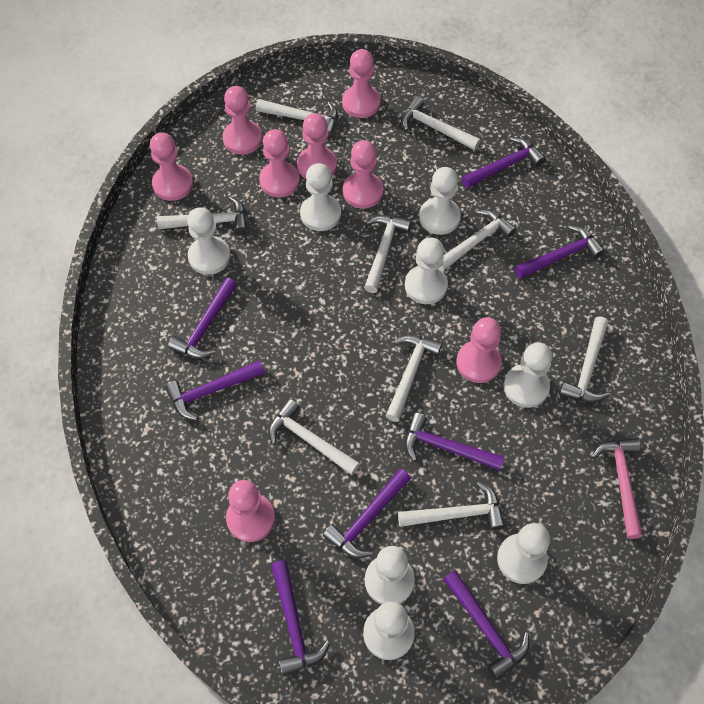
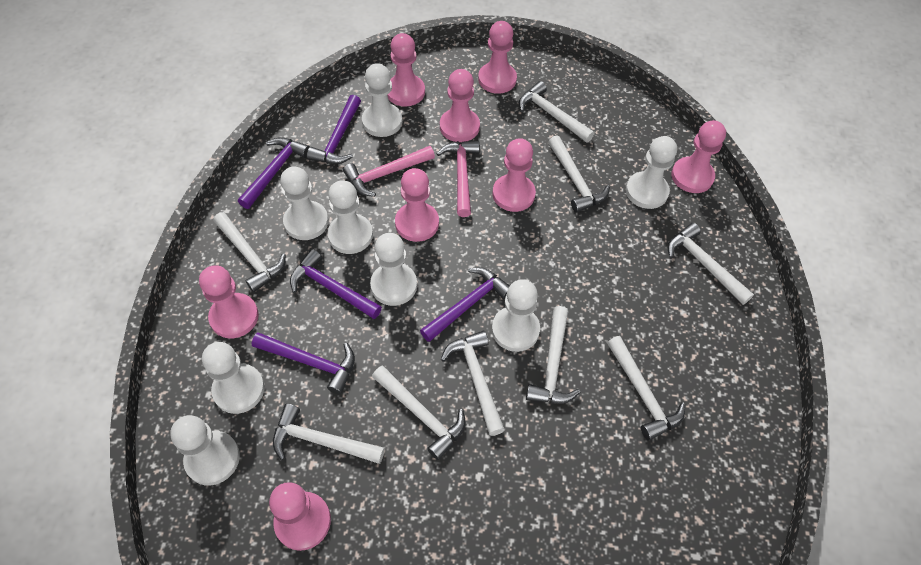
pink hammer: [592,438,643,539] = 1 -> [343,146,435,197] [436,140,480,217] = 2
purple hammer: [165,360,265,420] [168,278,237,359] [271,560,330,676] [323,469,411,558] [405,413,504,471] [443,570,529,680] [462,137,546,188] [515,225,605,279] = 8 -> [238,137,310,209] [252,332,355,395] [290,249,382,319] [307,95,361,164] [420,267,509,342] = 5

